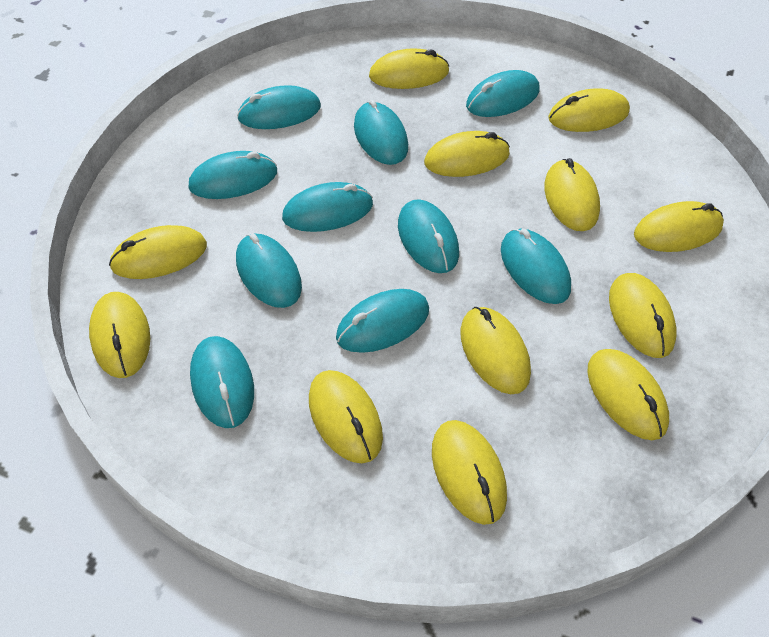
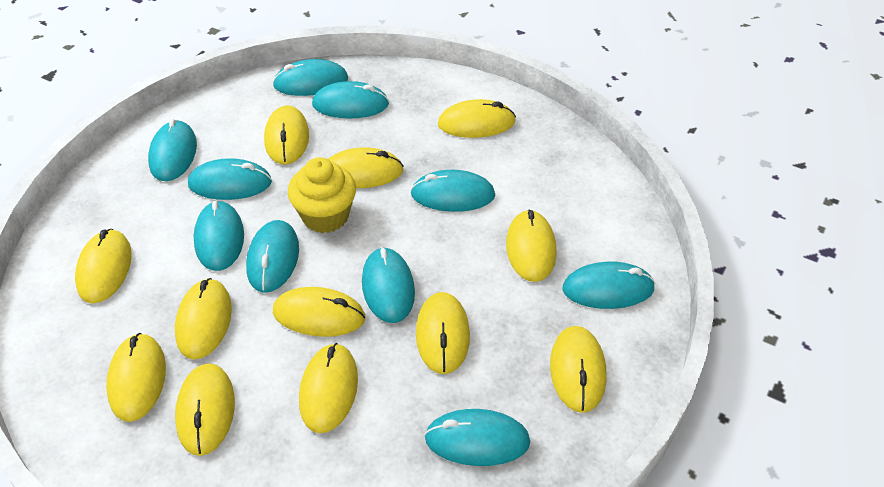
yellow cupcake: none = 0 -> [288,157,356,233] = 1

